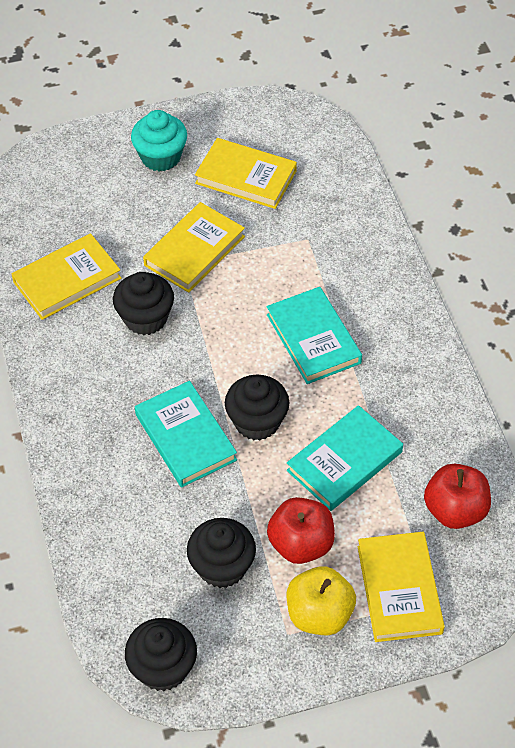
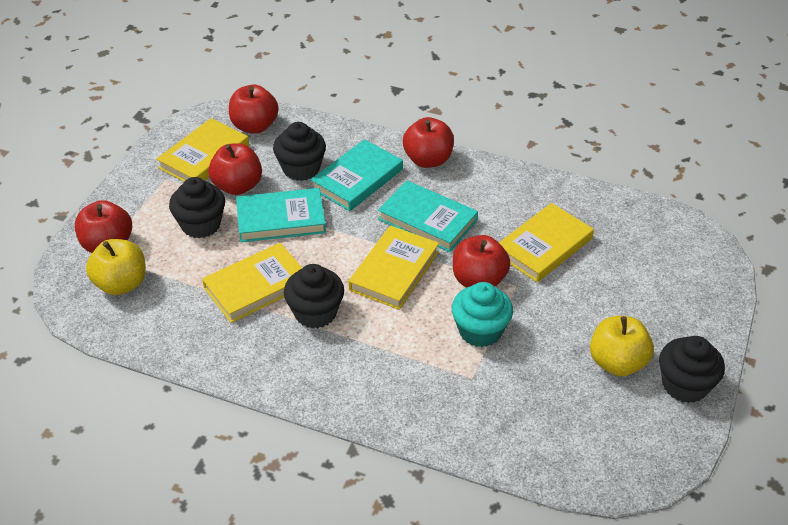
red apple: [267,497,335,564] [424,464,491,529] = 2 -> [75,200,132,253] [208,143,262,195] [229,85,279,134] [403,117,454,168] [453,235,510,287] = 5
yellow apple: [287,566,356,635] = 1 -> [86,239,146,295] [590,316,654,376] = 2

